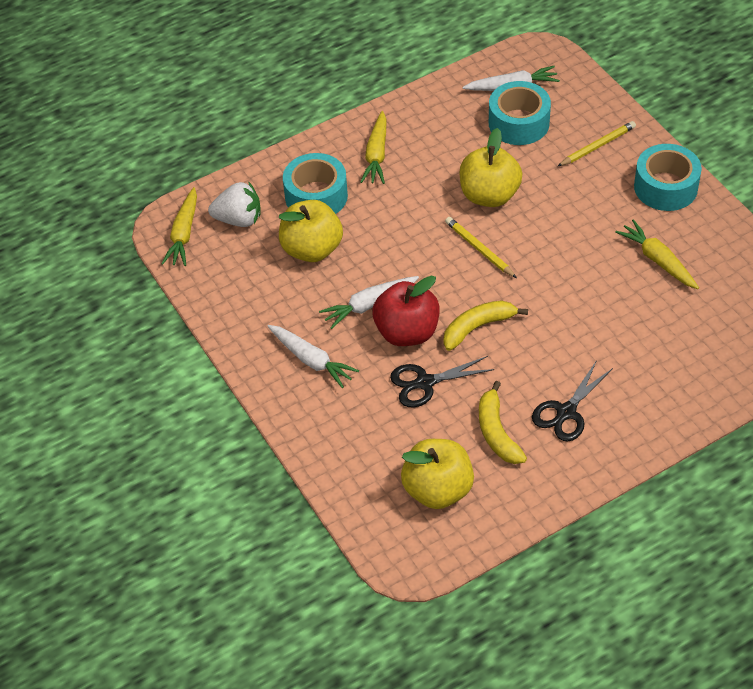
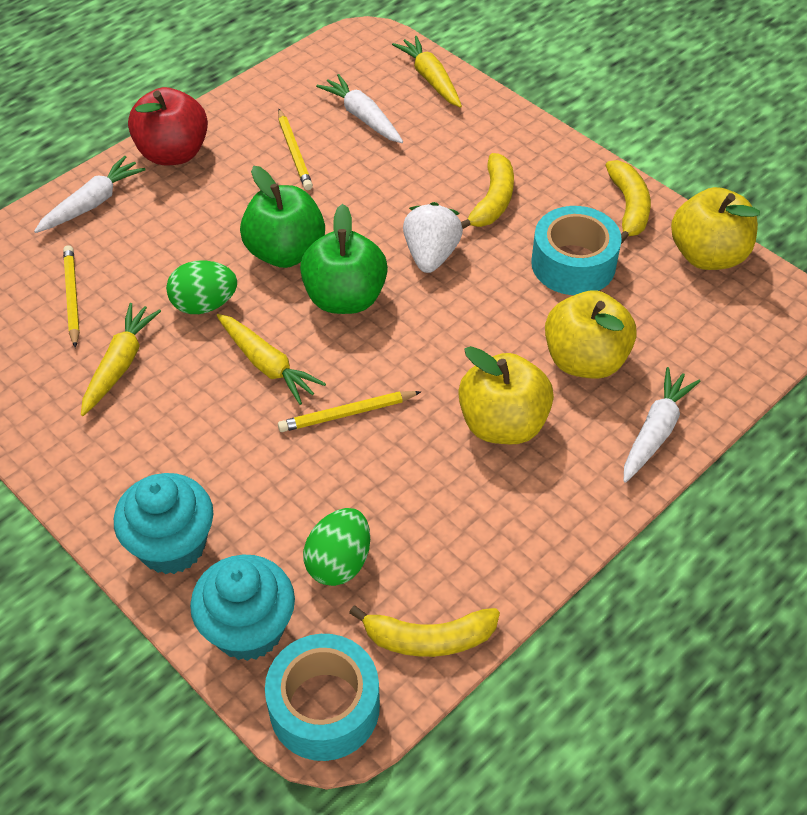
black scissors: [390,356,495,407] [532,360,613,442] = 2 -> none = 0
green apple: none = 0 -> [240,166,325,268] [300,204,388,314] = 2
green egg: none = 0 -> [166,260,237,314] [303,508,370,586] = 2
turquoise cupcake: none = 0 -> [114,473,213,574] [190,555,295,661] = 2
turquoise tape: [283,153,348,214] [489,81,551,145] [634,144,702,211] = 3 -> [265,634,380,761] [531,206,622,295] = 2
yellow banana: [443,300,528,351] [479,381,527,464] = 2 -> [349,606,500,657] [461,153,514,229] [605,160,651,244] = 3
yellow pencil: [445,217,517,278] [558,121,636,166] = 2 -> [63,245,80,348] [278,109,313,190] [278,391,421,432] = 3

